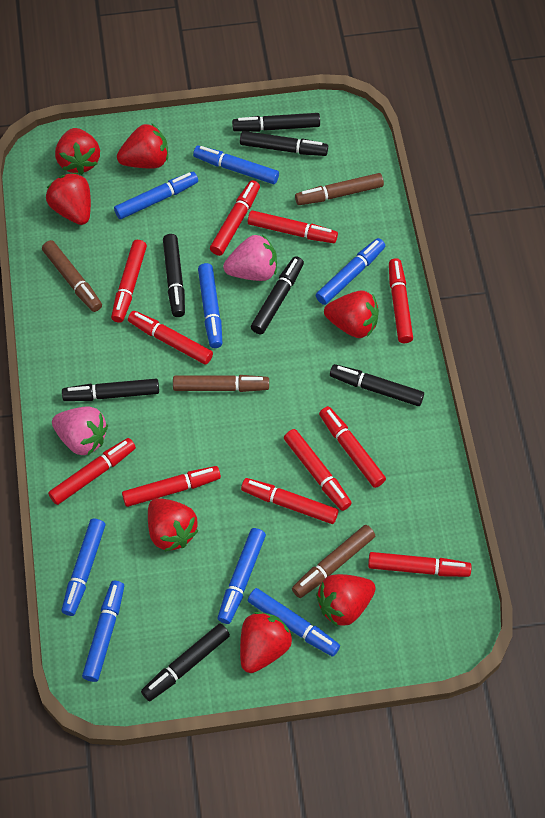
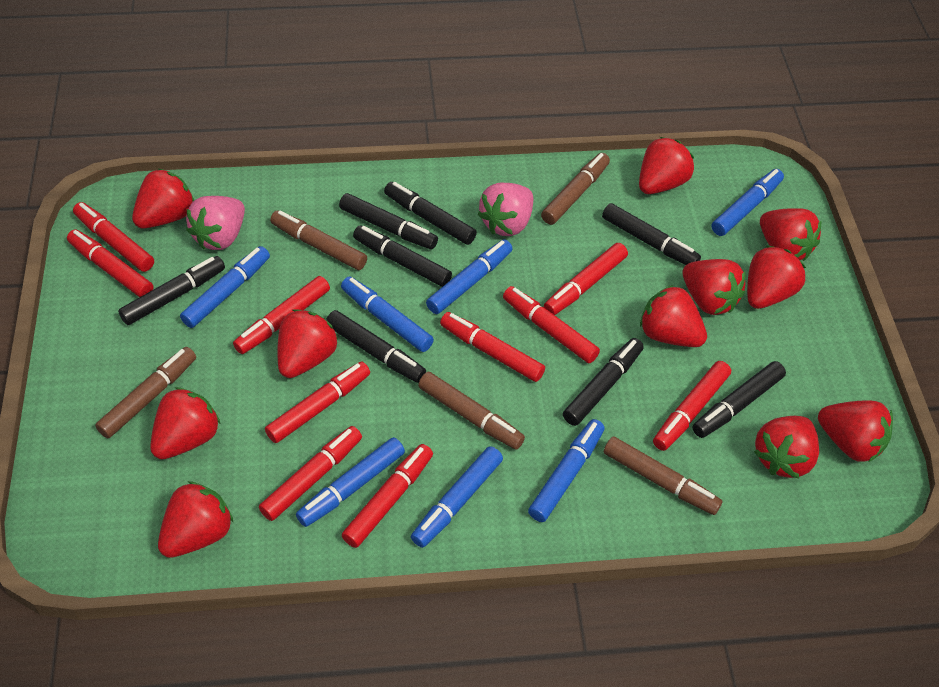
black marker: [62,379,159,401] [141,623,230,702] [163,234,185,317] [232,113,320,132] [240,131,328,156] [251,256,304,334] [330,364,424,406] = 7 -> [118,256,225,325] [326,310,426,383] [339,193,438,250] [353,225,452,287] [384,182,477,245] [563,338,644,426] [602,203,701,265] [692,361,786,438] = 8
blue marker: [61,519,105,616] [82,581,124,682] [114,172,198,219] [193,146,279,184] [198,263,222,348] [218,528,266,624] [248,588,340,657] [316,238,385,305] = 8 -> [180,246,270,328] [296,437,405,527] [341,276,434,352] [411,446,503,548] [426,240,512,314] [528,419,605,522] [711,169,784,236] = 7
brown marker: [42,240,102,312] [173,375,269,392] [292,525,375,598] [295,173,384,205] = 4 -> [95,347,196,438] [270,210,367,270] [418,372,525,450] [541,153,610,225] [604,436,723,515] = 5
red marker: [48,438,136,505] [111,240,147,323] [122,466,221,507] [128,311,213,365] [210,180,260,256] [241,478,338,524] [248,210,338,243] [284,429,352,511] [319,406,386,488] [368,552,472,577] [389,258,413,343] = 11 -> [67,229,153,297] [73,202,154,272] [233,276,330,354] [259,426,362,521] [265,361,370,443] [342,444,433,548] [440,312,545,382] [503,286,600,363] [544,243,628,315] [653,361,731,451] = 10
red strawberry: [46,173,91,225] [55,128,100,175] [117,123,168,168] [148,498,199,552] [240,612,292,673] [316,574,376,627] [324,290,379,338] = 7 -> [132,169,194,228] [150,387,220,459] [158,481,234,558] [277,309,338,378] [639,137,694,194] [640,285,707,347] [682,259,745,315] [747,246,806,309] [754,416,819,479] [760,208,821,261] [818,400,893,462] = 11

